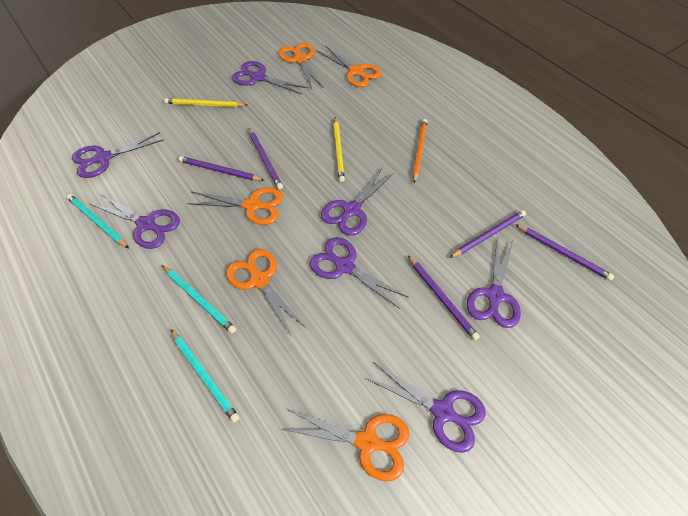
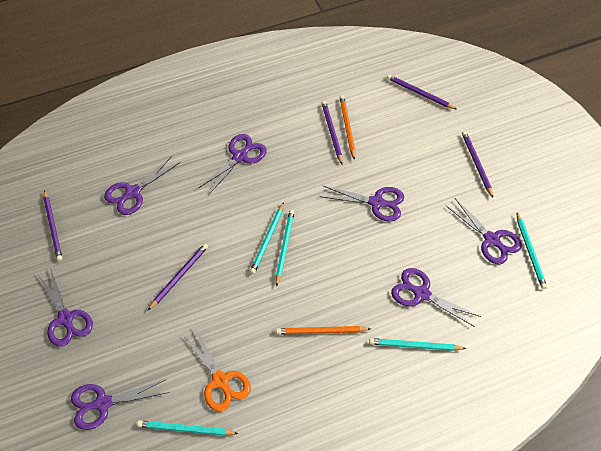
orange pencil: [413,119,427,183] = 1 -> [276,326,371,334] [340,95,355,160] = 2
orange scissors: [187,187,283,225] [226,249,307,337] [279,43,324,89] [281,409,410,482] [317,45,382,87] = 5 -> [183,327,251,412] = 1
turquoise pencil: [66,194,129,248] [162,265,236,333] [171,330,239,423] = 3 -> [137,420,238,436] [250,202,284,274] [276,210,295,287] [369,338,466,351] [517,213,547,289] = 5
yellow pencil: [164,98,247,107] [334,117,345,182] = 2 -> none = 0

